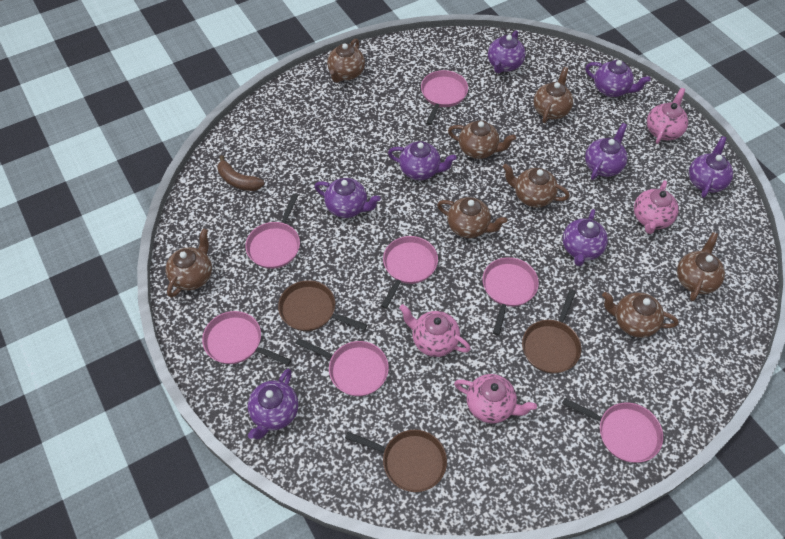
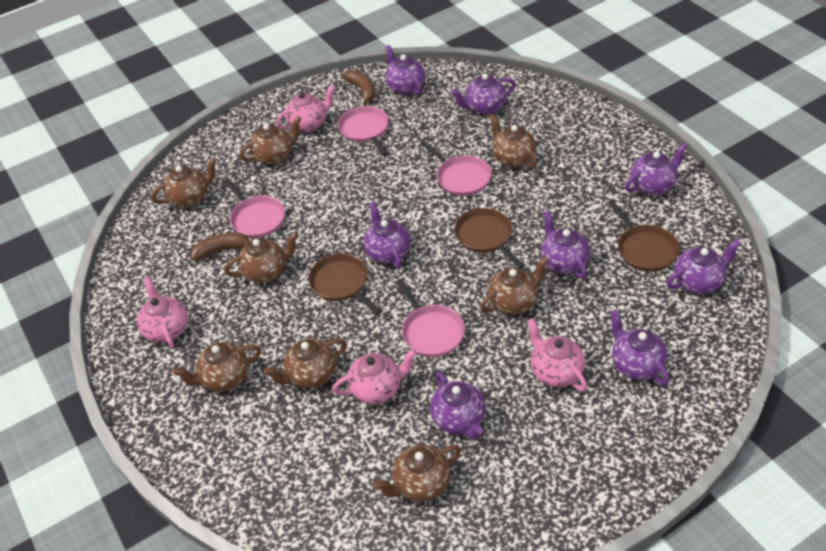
brown banana: [218,155,264,191] = 1 -> [191,233,250,261] [342,70,375,105] = 2
pink pan: [202,311,291,365] [245,194,300,269] [296,338,389,396] [381,236,438,309] [421,70,468,125] [482,257,539,335] [562,398,663,463] = 7 -> [224,178,285,238] [338,106,389,156] [396,279,465,357] [420,141,492,196] = 4

